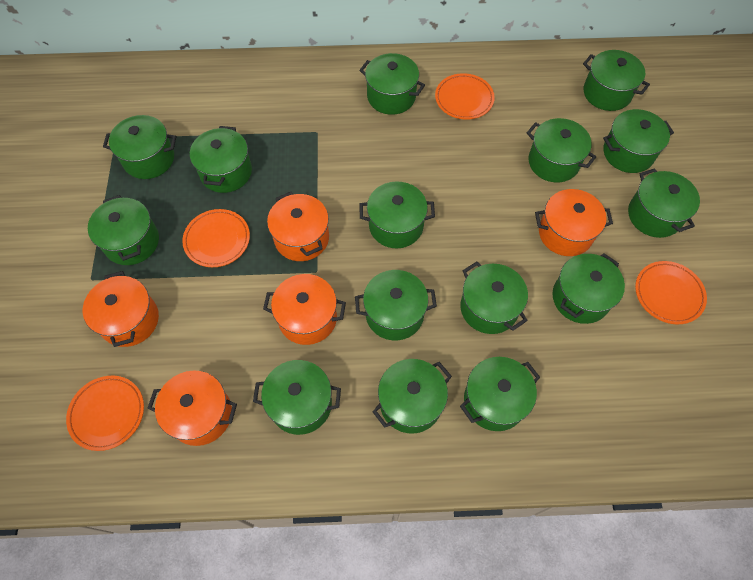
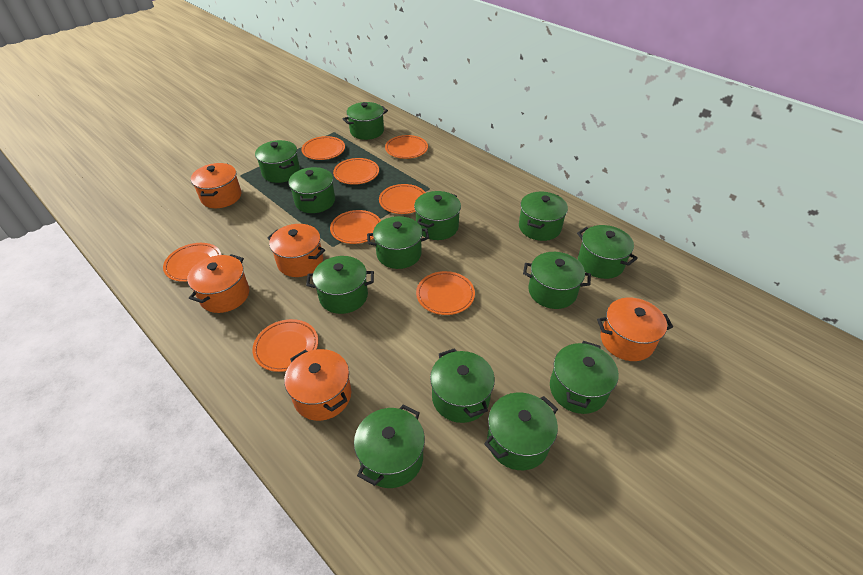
green pot: [88,195,159,265] [103,115,176,179] [190,126,252,193] [253,360,341,435] [355,270,437,340] [359,53,425,115] [360,181,435,248] [373,359,452,434] [460,261,528,334] [460,357,540,431] [527,118,596,183] [552,253,625,324] [583,50,650,111] [603,109,674,173] [628,168,700,238] = 15 -> [255,140,300,183] [289,167,335,213] [306,256,374,314] [343,102,388,140] [354,405,425,488] [367,216,429,269] [414,191,461,240] [430,348,495,423] [484,392,558,470] [519,192,568,241] [523,252,591,309] [550,341,619,414] [577,225,638,279] = 13
orange plate: [66,376,144,451] [182,209,250,267] [435,73,495,120] [635,261,707,324] = 4 -> [163,243,221,282] [252,319,318,372] [301,136,345,160] [330,210,381,244] [333,158,379,185] [379,184,426,214] [385,135,428,159] [416,271,475,315] = 8

